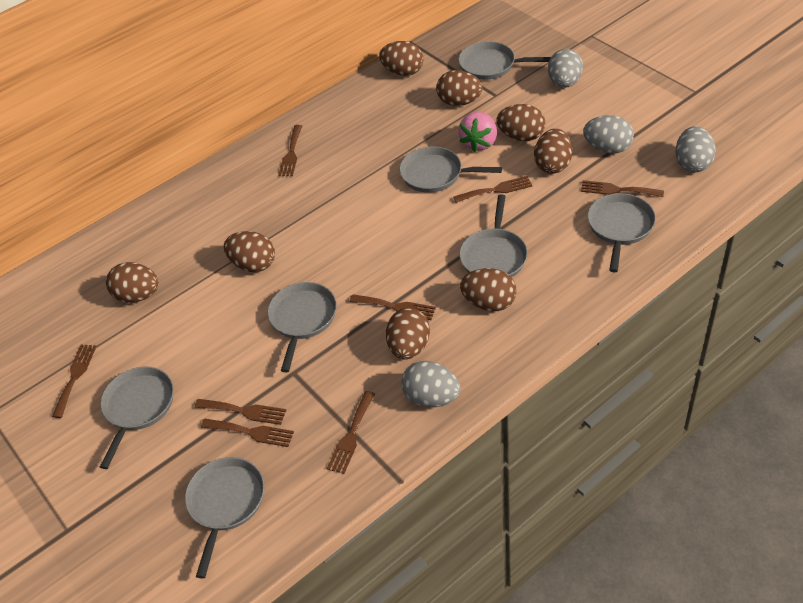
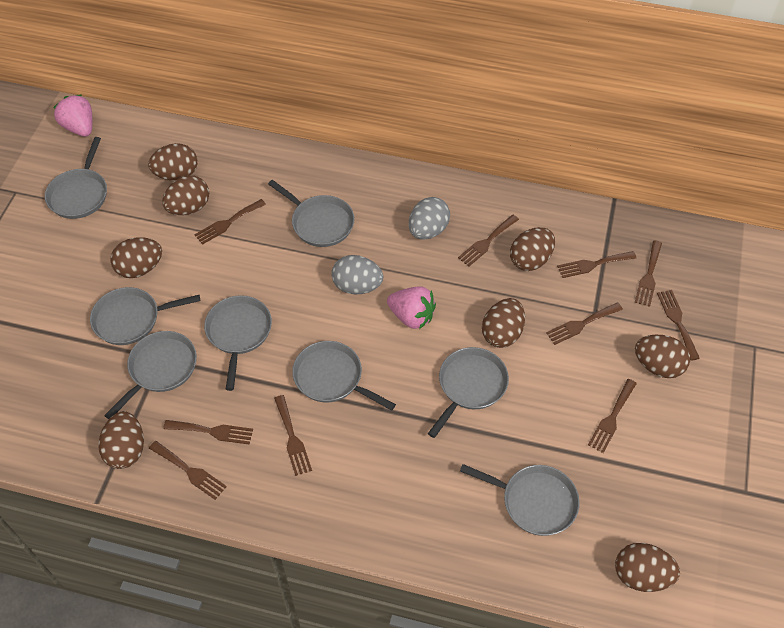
brown fork: [52,345,97,418] [195,399,286,425] [201,419,294,447] [278,125,302,176] [327,391,375,474] [350,294,436,320] [453,176,532,203] [581,180,664,197] = 8 -> [149,441,227,500] [163,420,253,445] [194,199,266,245] [274,395,312,476] [458,215,519,266] [546,302,623,345] [557,251,637,278] [588,379,637,453] [635,240,662,307] [657,290,700,361] = 10
grey egg: [401,361,460,407] [548,49,583,88] [583,115,634,154] [675,126,716,172] = 4 -> [331,255,383,294] [409,197,450,240] = 2
grey pan: [100,367,174,469] [185,457,264,579] [267,282,337,372] [399,146,502,193] [458,41,551,80] [459,194,528,277] [587,193,656,272] = 7 -> [45,137,107,219] [90,287,200,345] [104,331,197,419] [204,295,272,391] [268,180,355,247] [292,341,396,411] [428,347,509,438] [460,464,580,536] = 8
pink strawberry: [458,112,497,152] = 1 -> [53,95,92,137] [387,286,436,329] = 2

